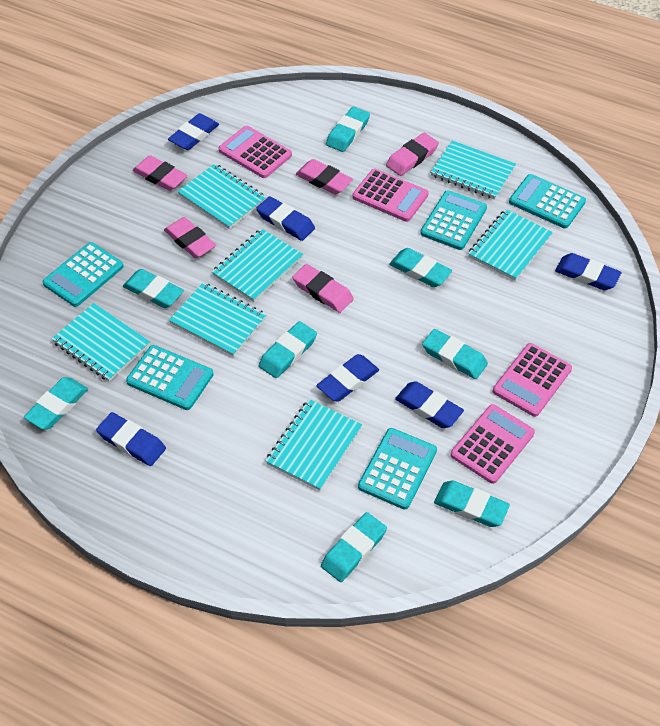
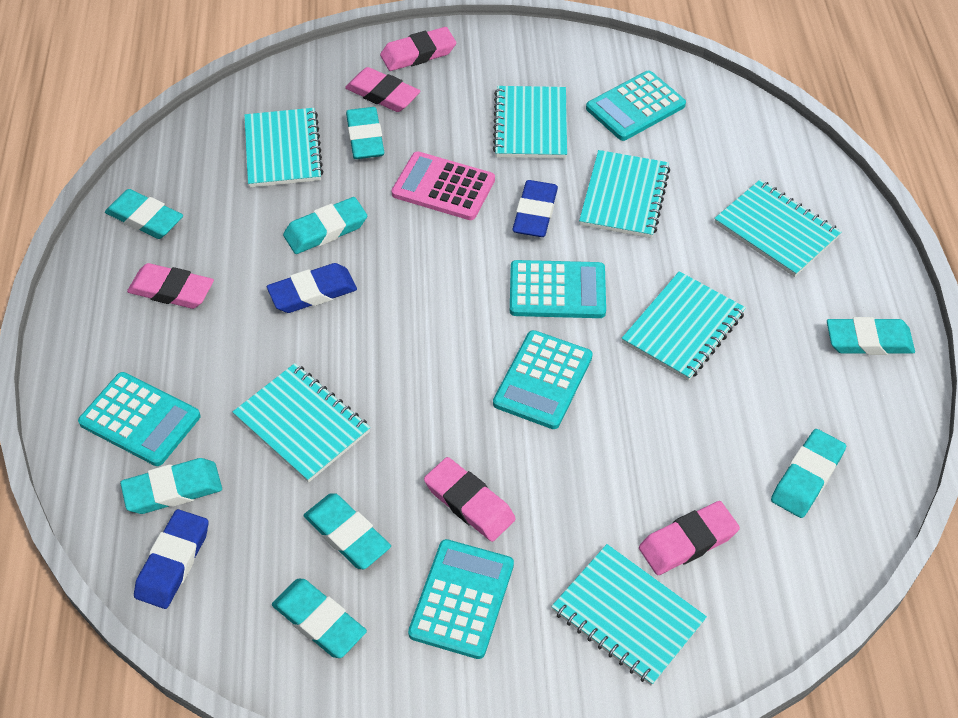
blue eraser: [96,412,166,466] [168,113,219,150] [256,196,315,241] [316,354,379,402] [395,381,464,428] [555,253,621,290] = 6 -> [134,509,209,609] [267,263,357,313] [512,180,558,237] = 3
pink calculator: [219,126,292,178] [352,169,429,222] [450,404,535,484] [493,343,572,417] = 4 -> [392,151,495,220] = 1

